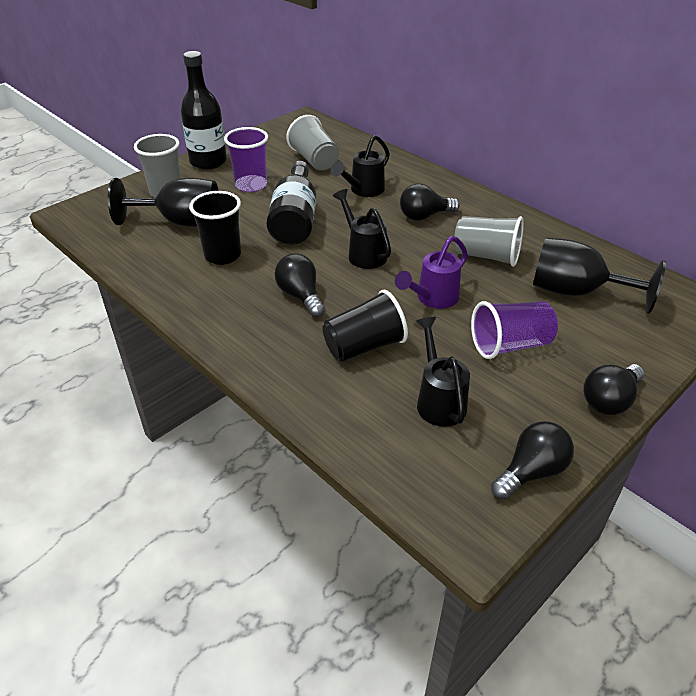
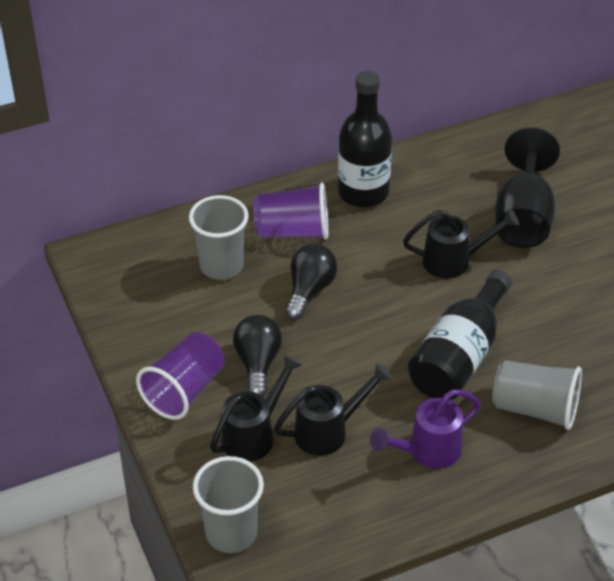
black cup: [189,191,241,265] [322,290,408,362] = 2 -> none = 0
black goblet: [108,178,219,227] [533,237,666,314] = 2 -> [495,128,560,248] = 1
black light bulb: [274,253,325,317] [400,184,460,221] [491,421,574,500] [583,364,644,415] = 4 -> [233,315,282,397] [285,244,337,320] = 2

